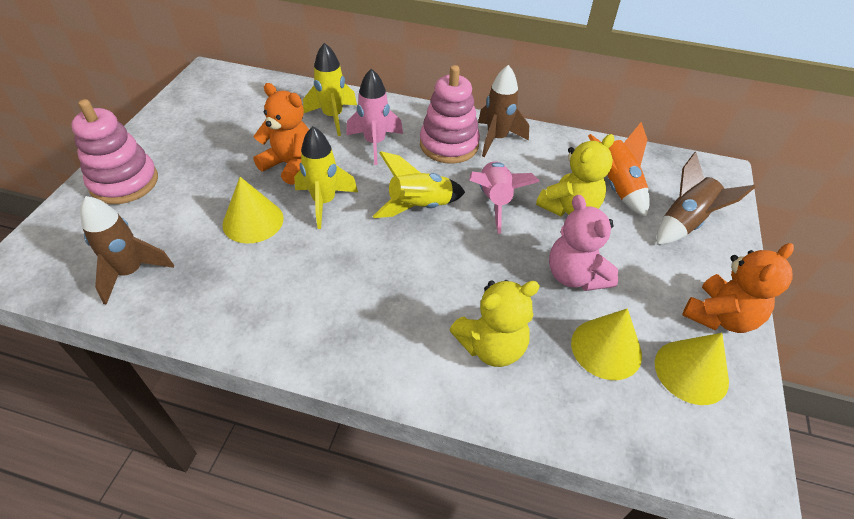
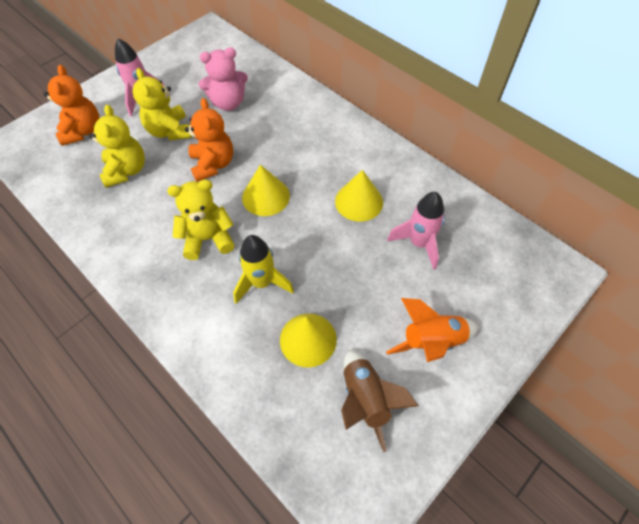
brown rocket: [80,196,174,305] [478,65,529,157] [657,152,755,245] = 3 -> [341,350,419,452] = 1
pink stacking toy: [71,99,158,204] [420,65,480,164] = 2 -> none = 0
yellow rocket: [294,126,358,229] [303,43,357,136] [373,151,465,218] = 3 -> [233,235,294,304] = 1
yellow teddy bear: [450,280,539,367] [536,134,614,216] = 2 -> [89,105,145,188] [133,68,192,140] [167,179,235,260] = 3

